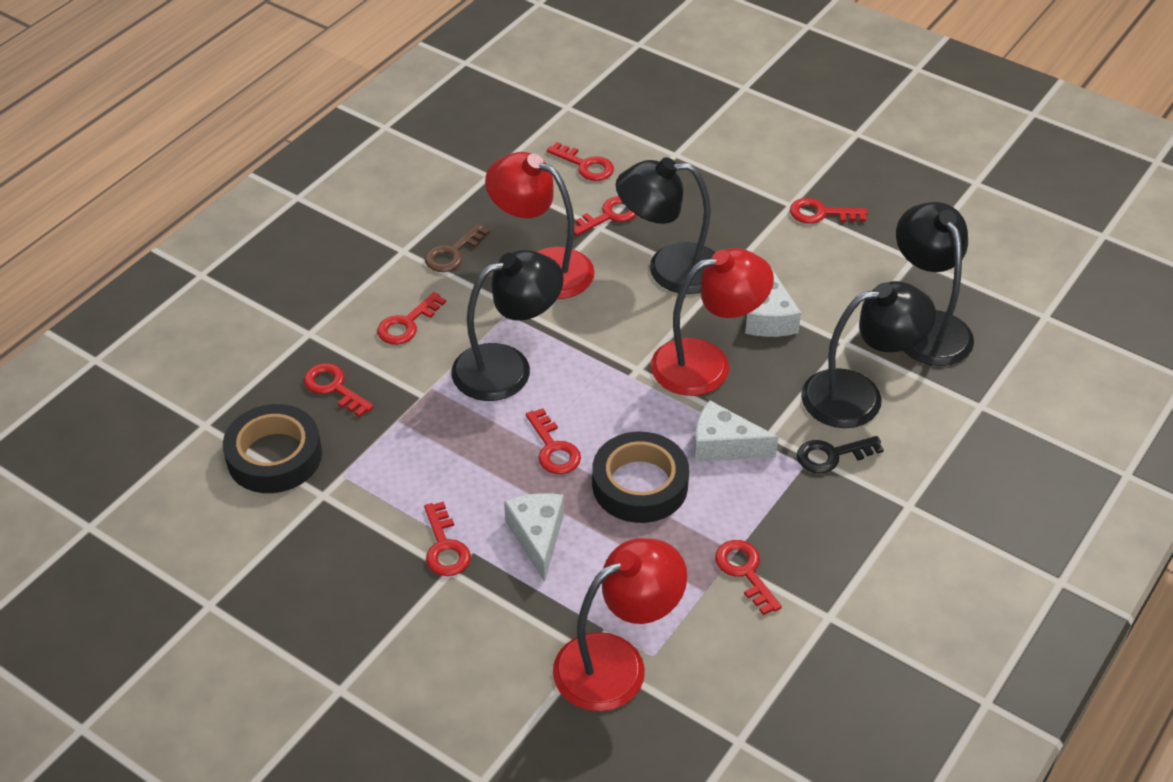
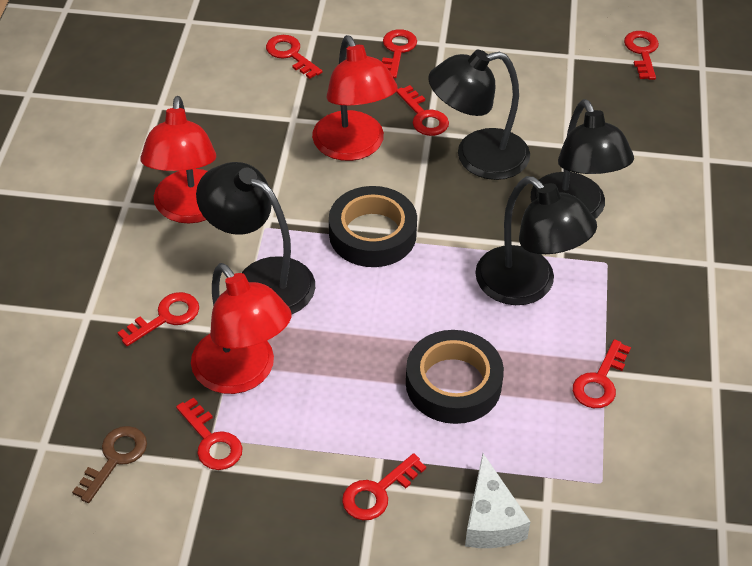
black key: [797,436,884,473] = 1 -> none = 0
white cheese: [504,493,564,582] [694,401,779,462] [745,268,801,337] = 3 -> [465,453,531,548] = 1

